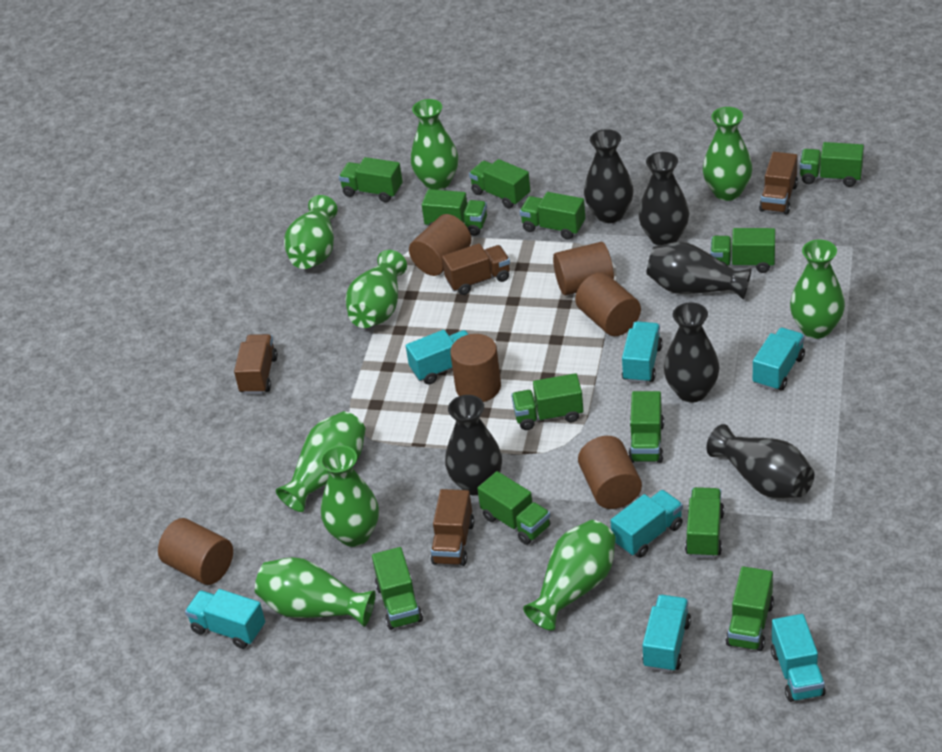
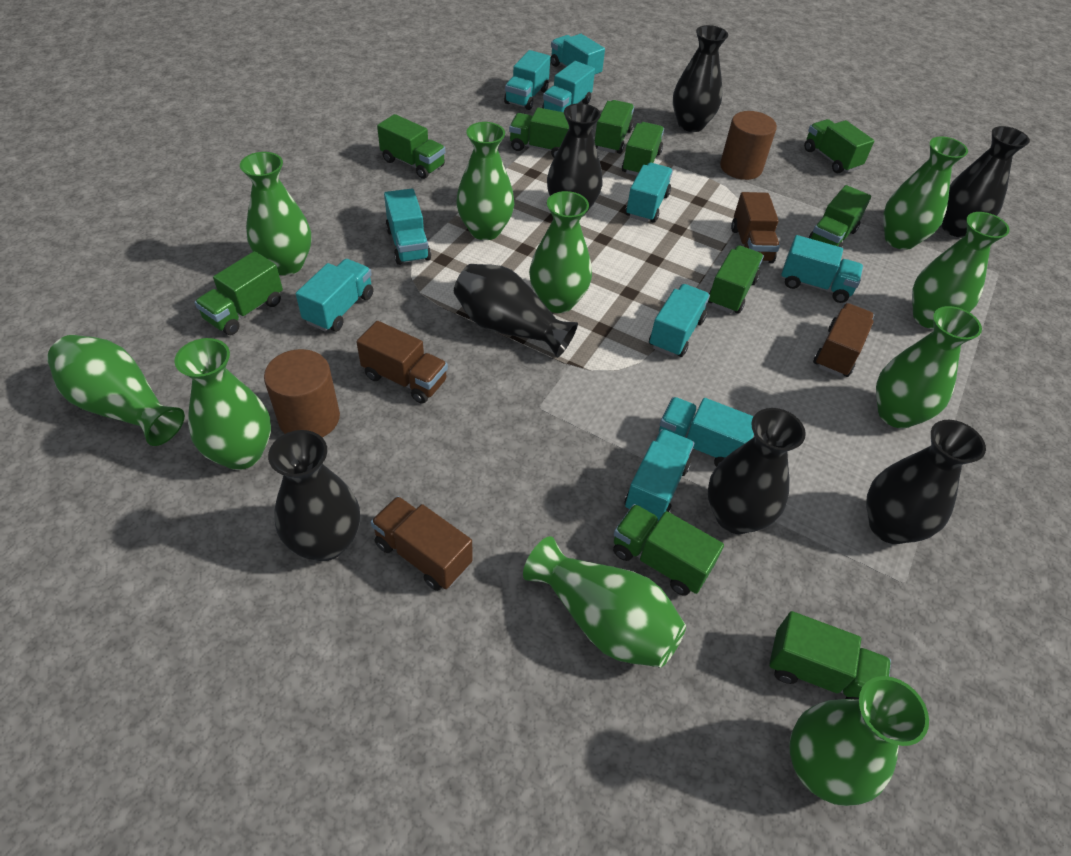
black vase: [445,395,502,496] [584,129,634,223] [639,152,689,246] [646,242,752,300] [664,302,720,403] [706,424,814,498] = 6 -> [268,430,360,561] [454,264,578,358] [547,103,603,216] [673,25,728,132] [708,408,806,534] [866,420,986,544] [941,126,1030,238] = 7
brown cylinder: [158,518,233,585] [409,214,472,276] [450,334,501,402] [553,242,614,295] [575,272,641,336] [578,436,642,509] = 6 -> [264,349,340,437] [720,111,777,180] = 2
green truck: [339,157,403,202] [372,547,423,630] [422,189,487,236] [469,159,530,209] [477,471,550,545] [511,373,583,430] [520,192,585,240] [628,391,664,463] [685,487,724,558] [710,228,775,273] [726,566,774,651] [800,142,864,187] = 12 -> [195,251,283,335] [377,114,445,179] [509,107,569,157] [594,100,634,154] [613,504,724,596] [622,122,664,176] [708,245,764,314] [769,611,891,700] [804,119,874,173] [808,185,871,247] = 10
green vase: [255,557,375,627] [276,411,366,512] [284,195,338,269] [320,445,379,547] [345,250,407,328] [411,99,458,190] [523,520,616,631] [703,107,753,201] [790,240,845,339] = 9 -> [47,335,185,446] [174,338,271,470] [240,152,311,275] [456,122,514,240] [523,536,686,668] [529,191,592,313] [789,676,929,806] [876,306,982,429] [883,136,968,250] [912,212,1010,329] = 10
turquoise truck: [185,589,265,649] [406,330,469,384] [611,490,683,558] [622,321,663,383] [642,595,691,672] [753,328,805,391] [771,614,826,702] = 7 -> [296,259,373,332] [384,189,431,265] [504,50,550,110] [542,61,595,112] [550,34,605,78] [624,429,694,521] [625,163,673,223] [649,284,710,357] [659,397,754,467] [781,235,863,303] = 10

